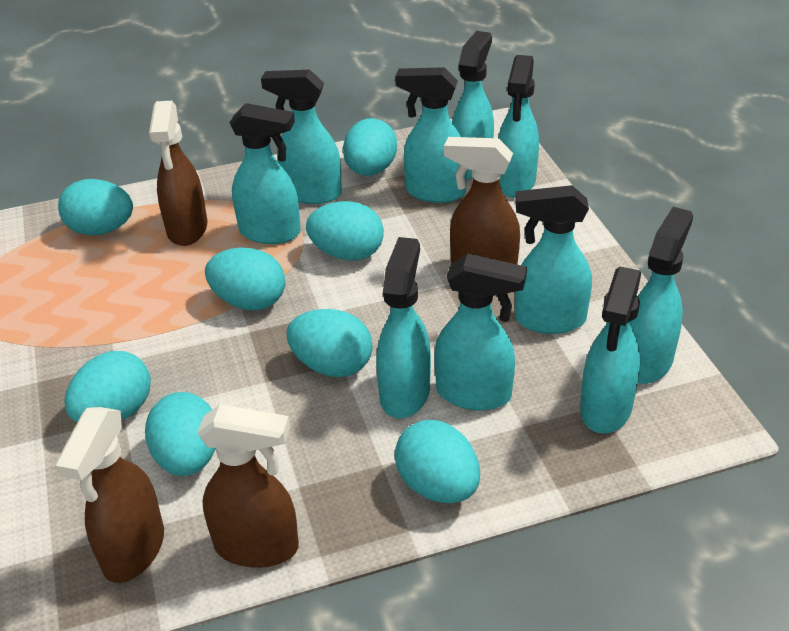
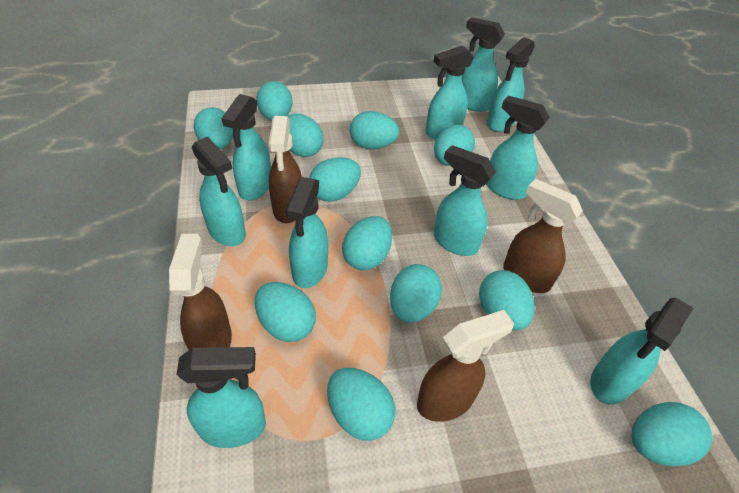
turquoise egg: [58,179,133,235] [64,351,151,422] [145,392,216,476] [205,248,285,310] [286,309,373,377] [306,201,384,261] [343,118,397,176] [394,420,480,503] = 8 -> [194,107,233,149] [255,282,316,342] [256,81,293,121] [288,113,324,157] [309,157,361,201] [327,368,395,441] [342,216,392,270] [350,111,399,149] [390,264,442,323] [434,125,475,166] [479,270,534,331] [632,402,712,466] = 12

